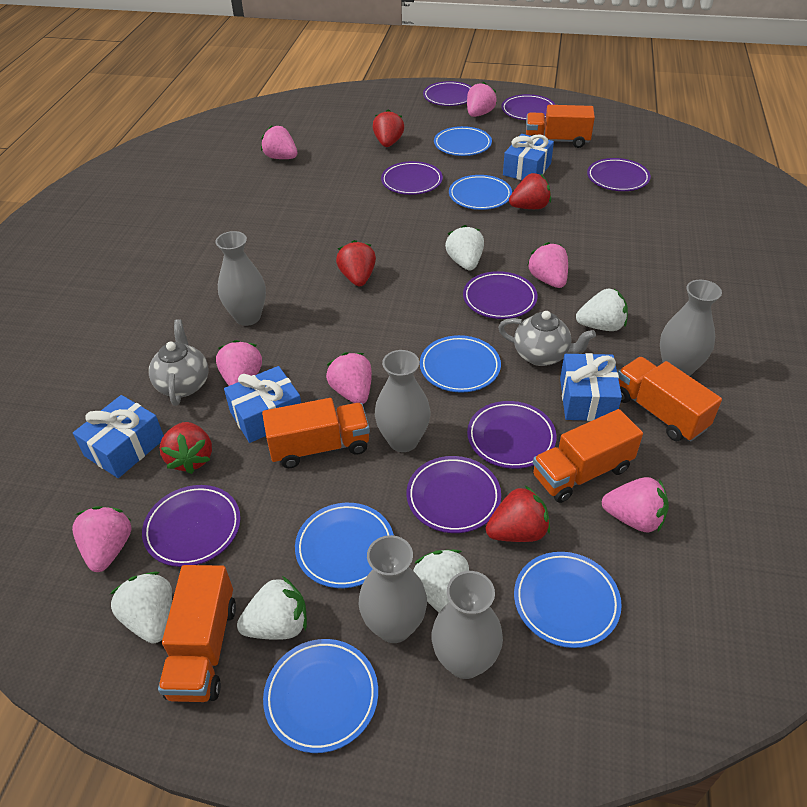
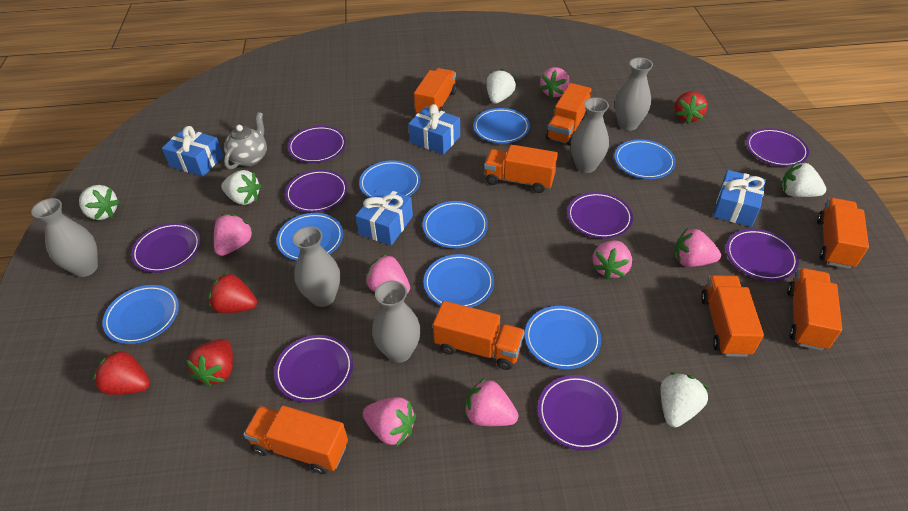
blue plate: [263,639,378,753] [295,503,394,588] [420,335,501,393] [434,126,492,156] [449,175,512,210] [514,552,622,648] = 6 -> [102,285,179,344] [276,213,343,261] [359,161,421,198] [423,201,488,248] [424,254,494,308] [473,108,530,143] [525,306,601,369] [614,139,676,179] = 8
grey teapot: [149,319,209,406] [498,311,596,366] = 2 -> [224,112,267,169] = 1
orange truck: [158,565,236,702] [262,398,370,468] [526,105,595,148] [533,409,643,503] [618,357,722,442] = 5 -> [243,406,348,474] [414,68,457,113] [433,301,525,370] [484,144,558,193] [546,83,592,145] [701,275,764,357] [787,268,842,351] [817,198,869,269] = 8
red strawberry: [160,422,212,474] [336,240,376,286] [373,109,404,147] [486,485,550,542] [509,173,551,209] = 5 -> [93,349,150,395] [186,339,233,387] [208,272,257,313] [674,91,708,124] = 4

